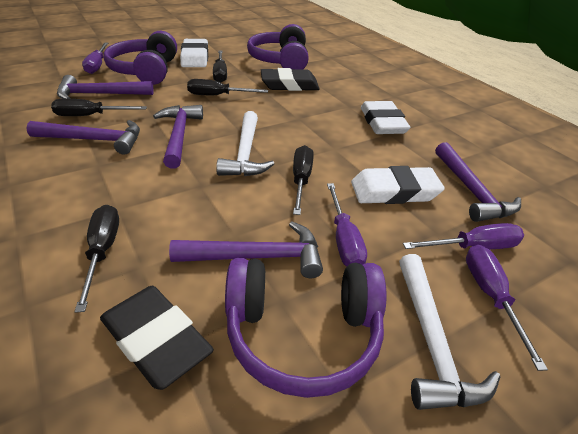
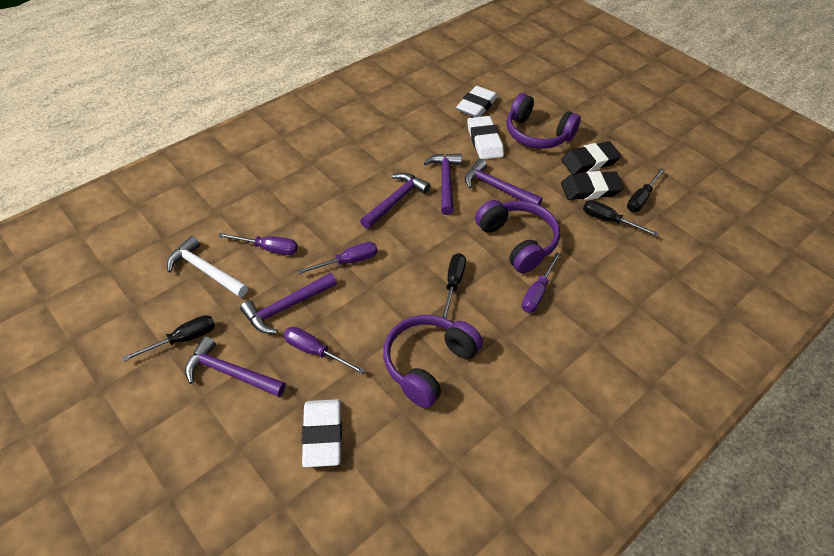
black screwdriver: [51,99,147,116] [75,205,119,313] [187,79,268,95] [213,50,227,83] [293,145,314,215] = 5 -> [122,315,215,362] [442,253,466,319] [583,200,659,236] [627,168,665,212] = 4
white hammer: [216,111,274,176] [399,254,500,410] = 2 -> [167,236,248,297] = 1

